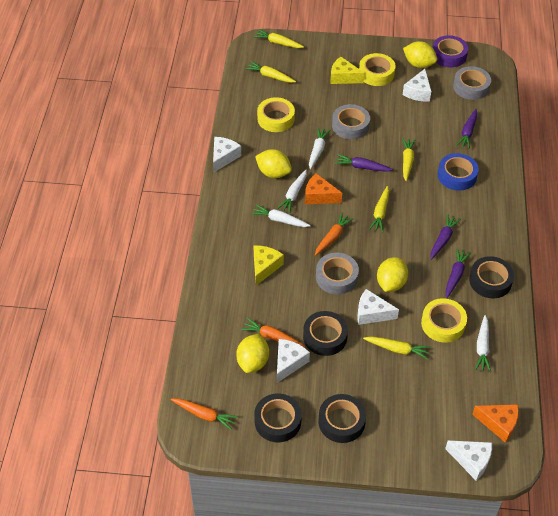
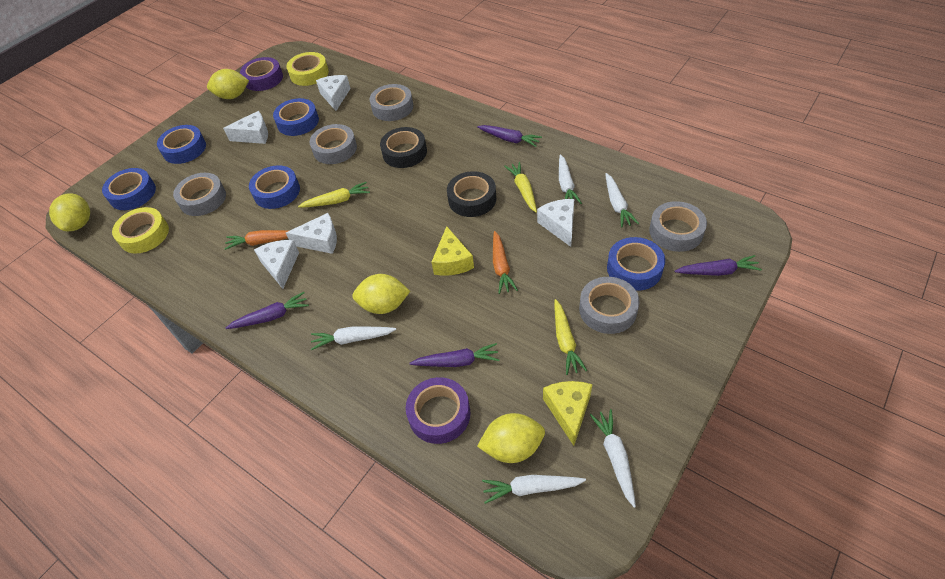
black tape: [254,393,302,442] [303,311,348,356] [318,394,366,443] [469,256,514,298] = 4 -> [380,127,427,168] [447,171,496,217] = 2
blue tape: [438,153,479,191] = 1 -> [102,168,156,210] [157,125,206,164] [249,165,300,209] [273,98,319,136] [607,237,665,291] = 5
grey tape: [316,253,359,294] [332,104,370,139] [453,66,491,100] = 3 -> [173,173,226,216] [310,124,357,164] [370,84,413,121] [579,277,640,334] [649,201,707,252] = 5
orange carrot: [171,398,238,430] [241,318,305,347] [315,212,354,256] = 3 -> [225,230,290,250] [493,231,518,294] = 2
orange cheese: [305,173,342,204] [472,404,519,443] = 2 -> none = 0
purple tape: [432,35,468,68] = 1 -> [240,57,283,91] [406,377,470,444] = 2
white carrot: [251,205,311,227] [277,170,307,213] [309,128,330,169] [475,315,491,372] = 4 -> [311,326,396,350] [482,475,586,504] [559,154,582,204] [590,409,636,508] [605,173,639,227] = 5
yellow carrot: [245,61,296,83] [253,29,304,48] [363,336,431,359] [369,186,389,232] [402,138,416,181] = 5 -> [298,182,370,207] [504,162,537,213] [554,299,587,375] = 3
yellow tape: [257,97,295,132] [359,53,396,86] [421,298,467,343] = 3 -> [112,207,169,254] [287,52,329,86] = 2

